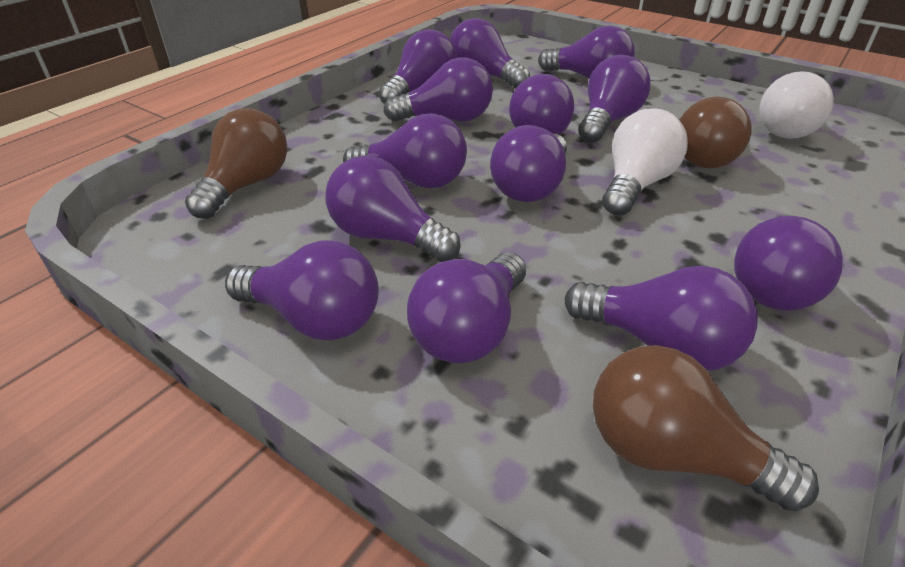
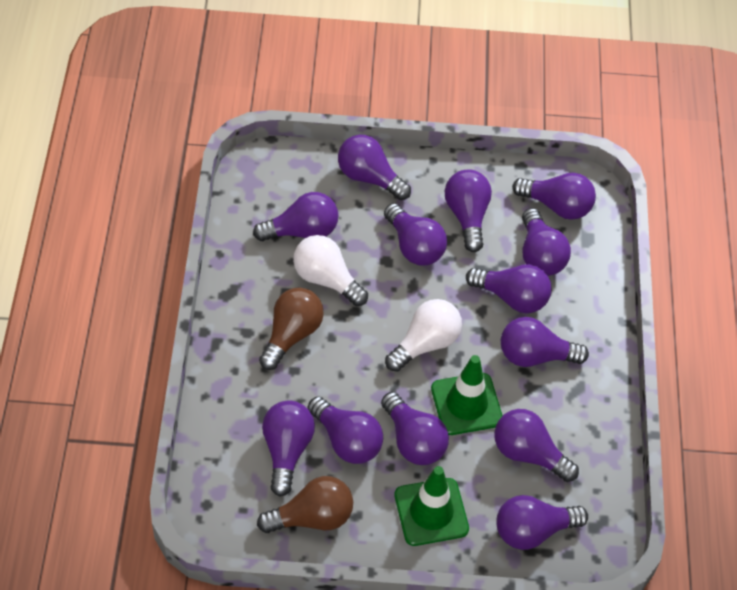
brown light bulb: [185,108,287,219] [593,345,819,512] [679,96,752,168] = 3 -> [257,476,353,533] [259,287,324,370] = 2
green traffic cone: none = 0 -> [395,466,469,546] [431,355,503,435] = 2

